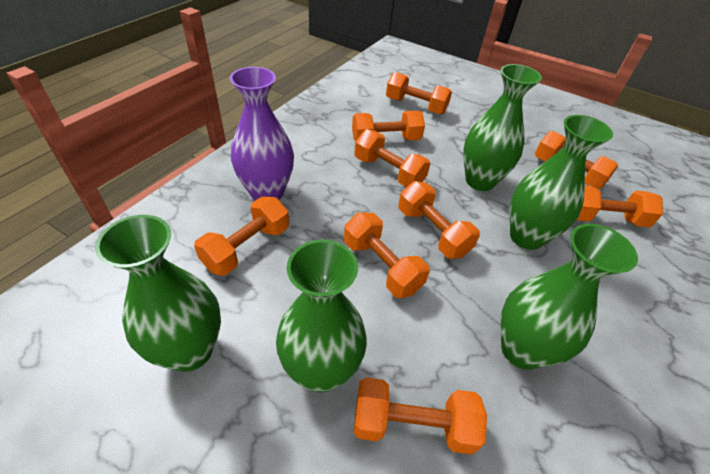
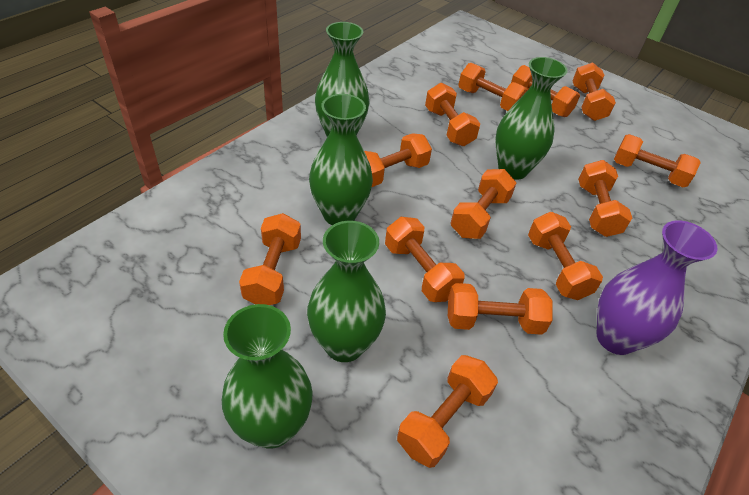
orange dumbbell: [194,196,289,276] [344,212,430,298] [352,111,425,141] [353,377,487,455] [354,129,430,187] [386,72,452,115] [398,181,480,259] [535,131,618,189] [577,185,663,227] = 9 -> [239,213,301,305] [364,133,432,187] [385,217,465,302] [397,355,498,468] [425,83,480,146] [448,283,553,335] [450,169,516,239] [458,63,528,111] [511,65,580,117] [528,212,603,300] [572,62,616,121] [578,160,632,237] [614,134,701,187] = 13

